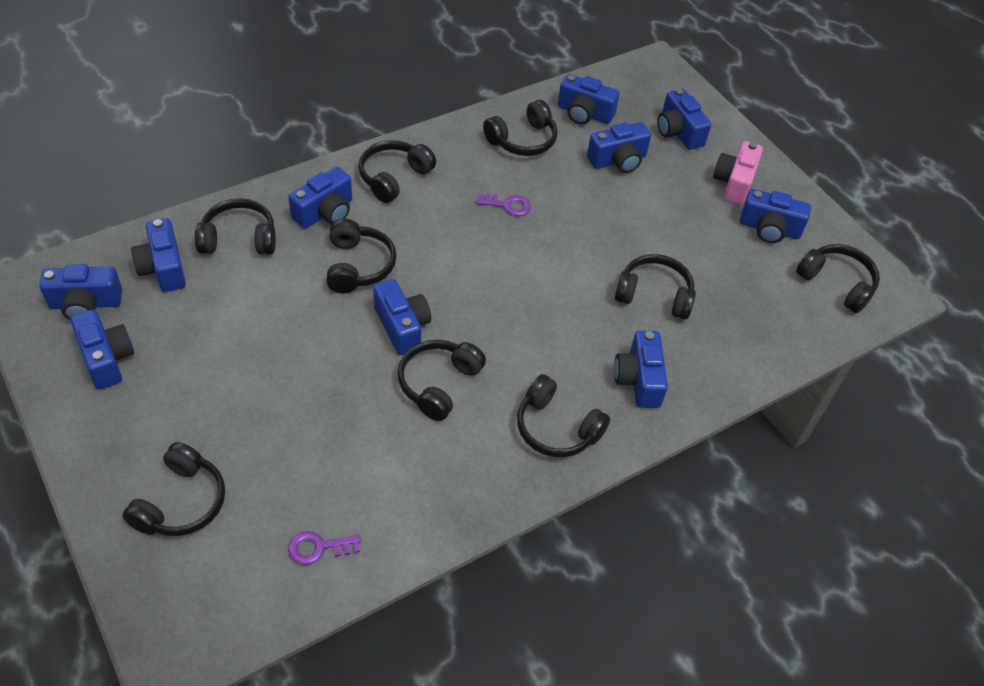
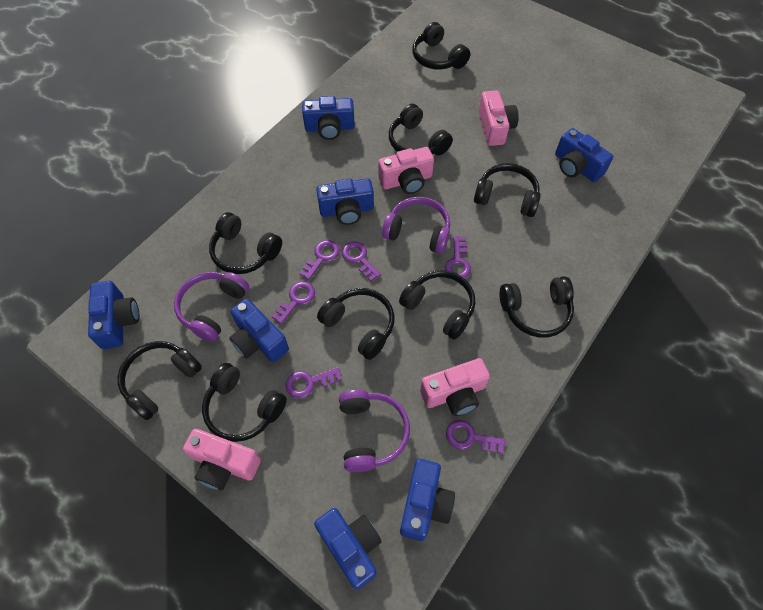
blue camera: [40,264,122,320] [71,310,134,390] [131,218,186,292] [288,167,352,228] [373,279,431,355] [558,74,620,125] [587,122,651,173] [614,331,668,408] [657,89,711,150] [740,189,811,243] = 10 -> [88,281,139,349] [229,298,289,362] [302,96,355,140] [314,508,382,590] [316,178,374,225] [400,459,455,541] [555,128,613,182] = 7
pink camera: [713,141,763,205] = 1 -> [183,429,261,491] [378,147,434,194] [420,358,490,416] [479,90,519,146] = 4
purple headphones: none = 0 -> [174,272,249,342] [339,390,410,472] [382,197,450,254] = 3
purple key: [288,531,361,565] [476,193,531,216] = 2 -> [272,282,315,324] [286,367,342,398] [299,240,340,280] [342,241,381,281] [445,236,471,278] [446,420,505,454] = 6

